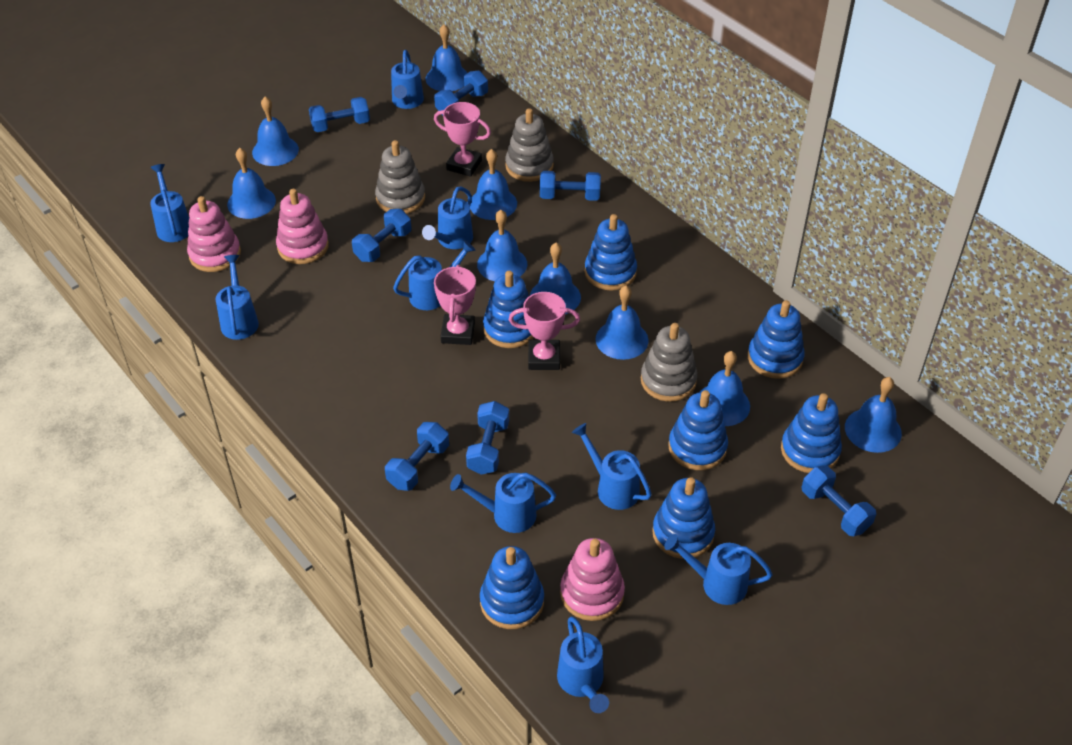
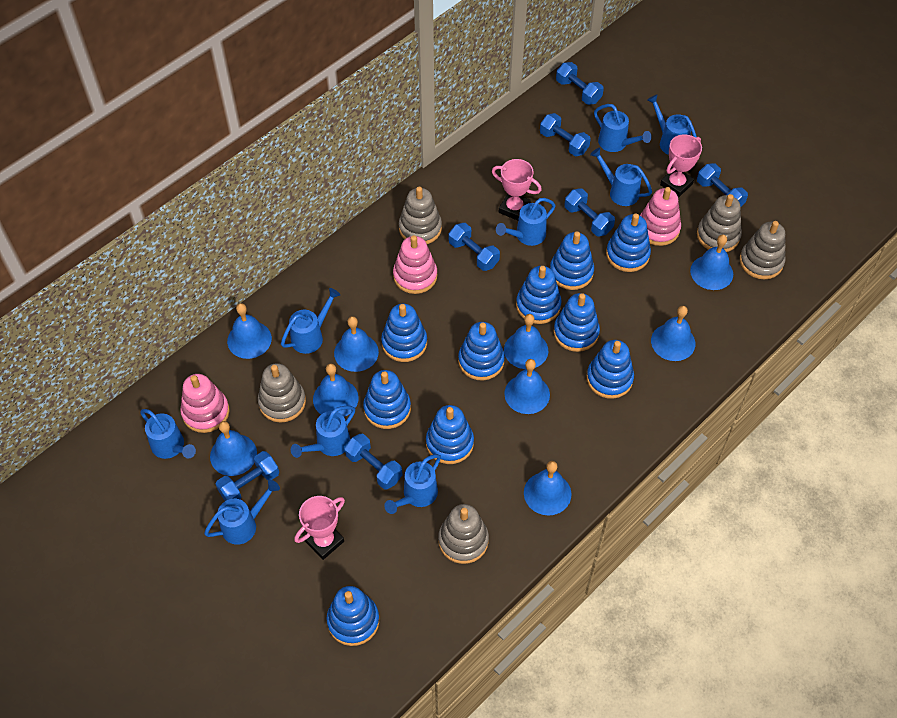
blue stacking toy: [480,546,544,629] [483,271,534,348] [585,214,637,291] [652,477,715,559] [668,390,728,470] [748,300,805,379] [781,393,842,473] = 7 -> [327,586,379,646] [363,370,411,429] [381,304,427,362] [426,405,474,464] [458,322,505,380] [516,266,562,324] [550,231,594,290] [554,293,600,352] [587,340,634,399] [606,213,651,272] = 10
grey stacking toy: [375,140,425,214] [505,108,554,182] [641,323,698,402] = 3 -> [258,363,306,423] [399,187,442,244] [438,504,489,564] [697,194,742,252] [740,221,786,279] = 5

